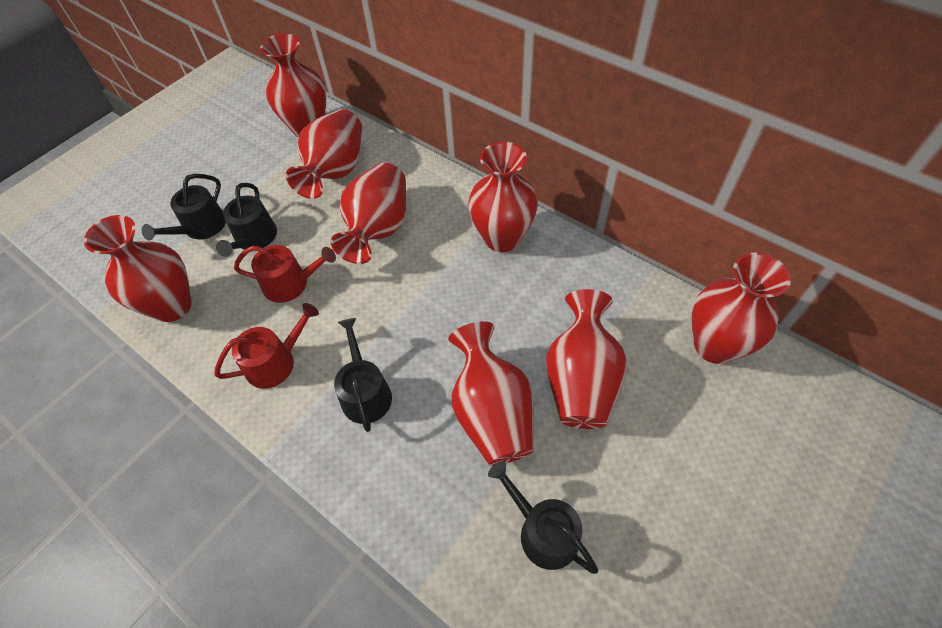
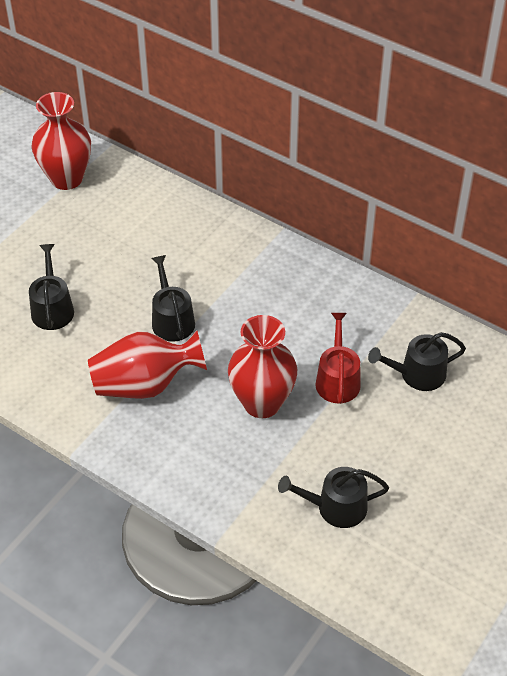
red vase: [84,215,192,322] [260,33,326,138] [286,109,362,199] [331,163,406,264] [448,321,534,466] [468,142,538,252] [546,289,627,429] [692,252,791,364] = 8 -> [31,92,91,190] [88,330,207,399] [228,315,297,418] = 3
red watering can: [214,303,319,389] [234,245,336,303] = 2 -> [316,313,361,404] = 1

